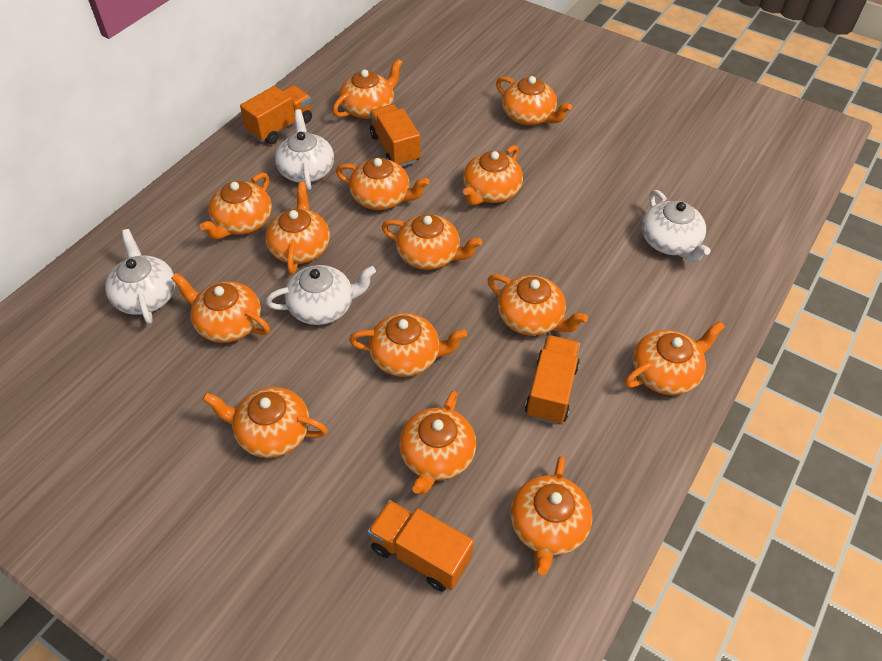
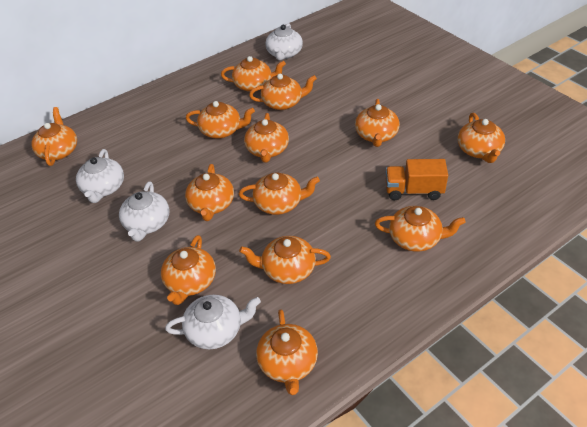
orange teapot: [171,273,270,343] [200,173,272,239] [203,387,328,458] [265,182,330,274] [333,59,403,119] [336,158,429,210] [349,313,467,377] [382,214,482,270] [399,391,476,495] [463,145,523,205] [487,274,588,336] [496,76,572,125] [510,456,592,575] [624,321,725,395] = 14 -> [31,107,77,166] [161,235,216,305] [185,164,234,221] [186,101,255,138] [221,56,286,92] [239,172,320,215] [239,236,331,284] [244,113,289,163] [249,74,317,110] [256,309,318,395] [355,99,400,147] [375,206,466,252] [458,113,505,163] = 13
orange truck: [240,85,312,144] [368,500,474,591] [370,104,421,167] [525,335,580,425] = 4 -> [386,159,448,200] = 1

